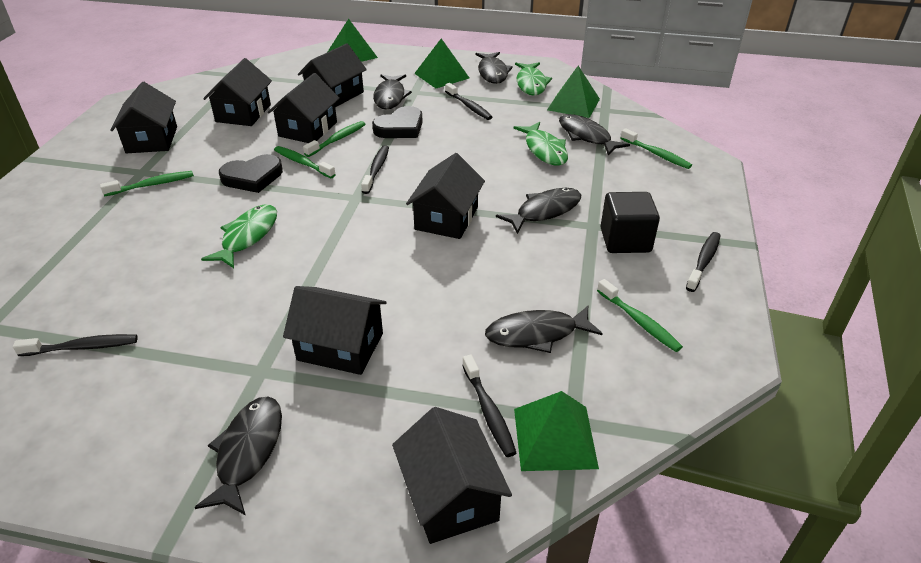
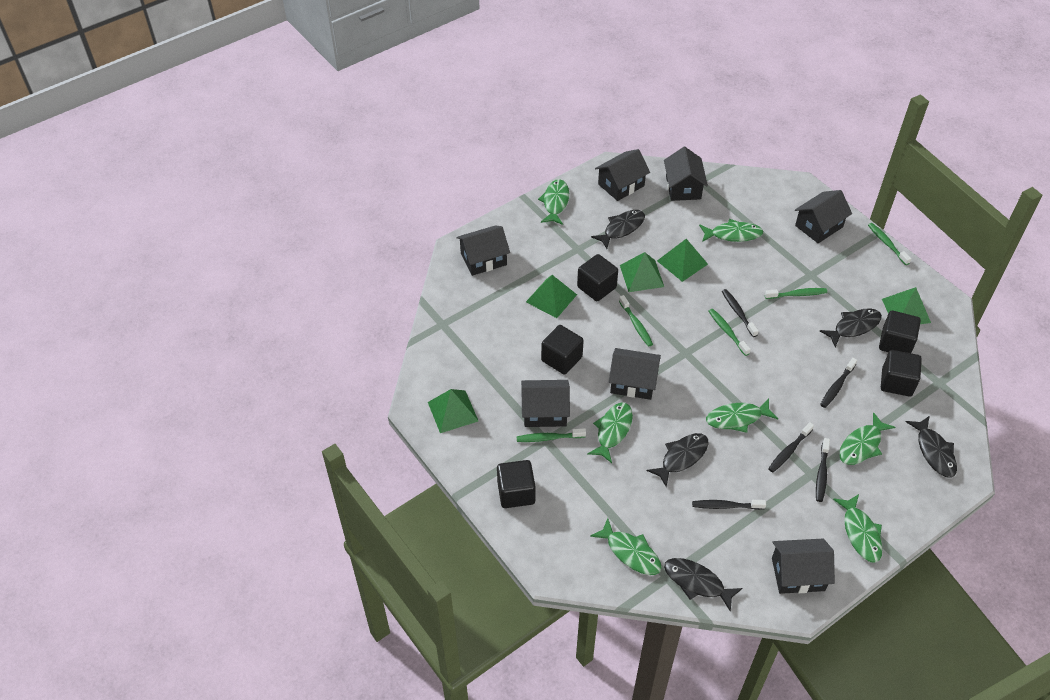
black cube: [600,192,660,253] = 1 -> [497,460,536,508] [541,325,584,374] [577,254,618,301] [879,311,921,353] [881,350,922,397] = 5
black fish: [194,397,282,515] [373,74,412,110] [476,52,513,84] [485,306,603,353] [496,188,581,234] [559,114,630,156] = 6 -> [591,210,645,249] [647,433,709,487] [664,558,742,612] [820,308,882,347] [906,416,957,478] = 5
black heart: [219,154,283,193] [372,106,423,138] = 2 -> none = 0
green fish: [201,205,277,268] [513,122,568,166] [515,62,552,96] = 3 -> [538,179,569,225] [587,402,633,463] [590,518,662,575] [699,219,763,242] [706,398,778,433] [833,494,882,563] [839,412,895,465] = 7
green pyramid: [328,19,378,62] [414,38,469,88] [514,391,599,471] [547,66,600,118] = 4 -> [428,389,478,433] [526,275,577,318] [620,252,664,292] [657,239,708,282] [882,287,931,324] = 5

